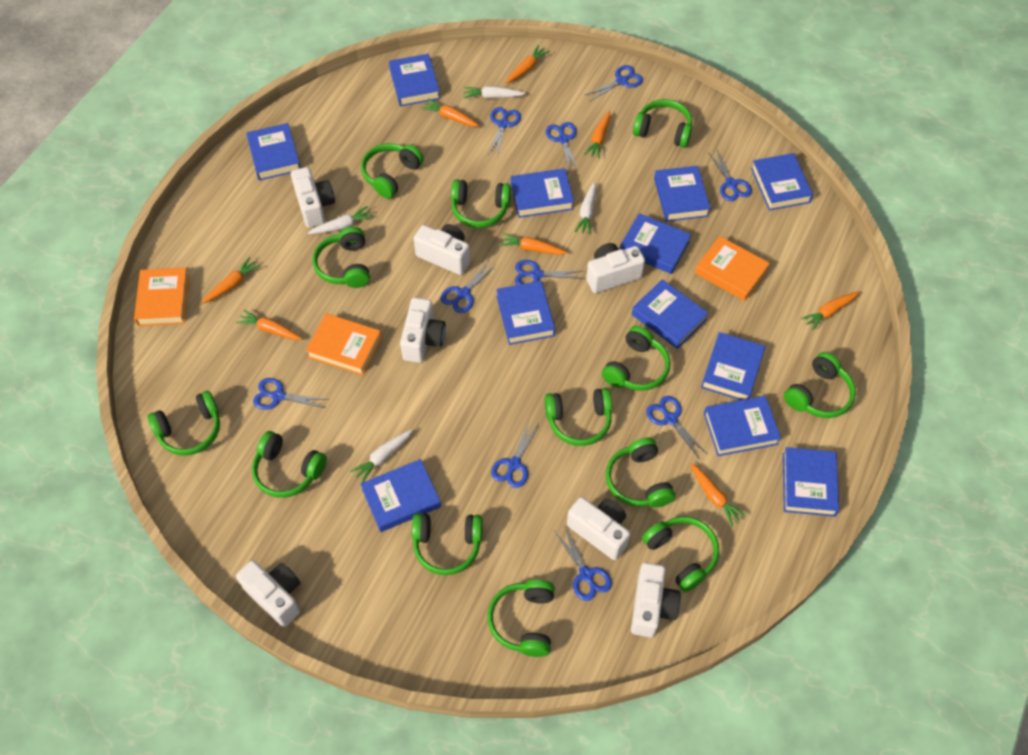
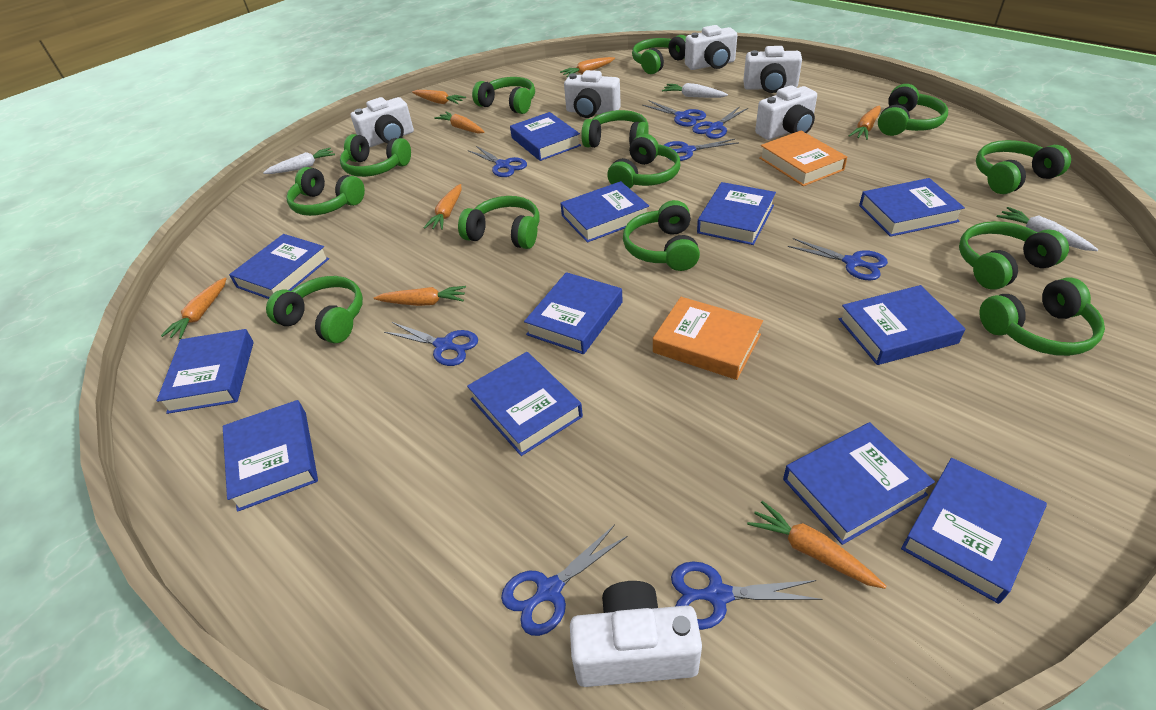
blue scissors: [253,378,329,410] [440,260,497,313] [488,107,521,156] [491,419,539,488] [515,260,585,285] [546,122,579,173] [555,527,612,601] [585,65,643,101] [646,396,707,458] [708,150,752,201] = 10 -> [384,322,478,366] [468,146,527,177] [501,525,628,636] [642,100,706,127] [664,139,738,161] [671,562,822,630] [692,106,748,139] [788,238,888,281] = 8
orange book: [134,267,190,326] [306,313,382,376] [695,236,770,301] = 3 -> [653,297,763,380] [759,130,847,186] = 2
white camera: [236,560,300,627] [291,167,335,228] [400,298,446,363] [413,224,470,275] [567,497,630,560] [586,243,645,293] [631,562,681,637] = 7 -> [351,97,414,148] [564,70,621,118] [570,581,702,687] [685,25,737,70] [743,46,802,93] [755,85,817,140] = 6
white carrot: [308,206,373,234] [350,429,413,483] [464,86,525,99] [575,182,596,235] = 4 -> [263,148,335,174] [662,83,728,98] [997,207,1098,251] = 3

